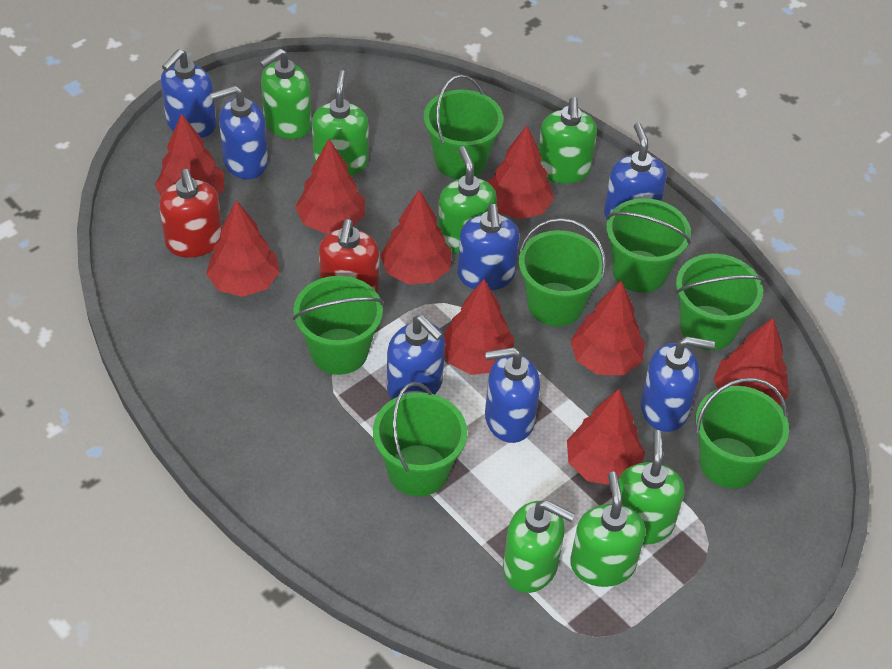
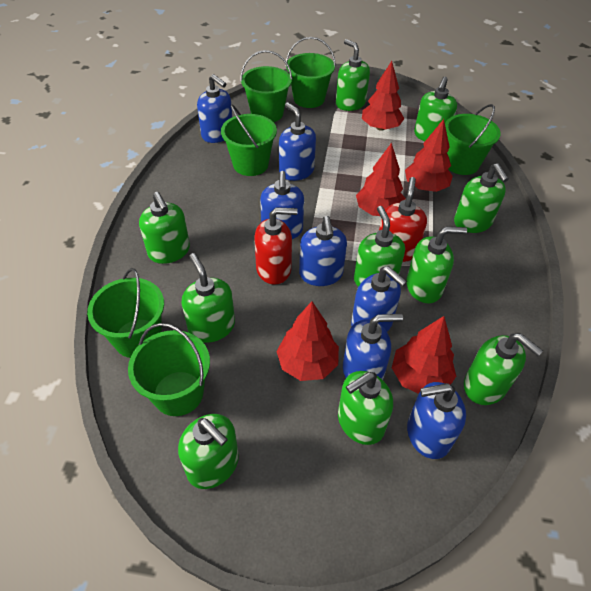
green bucket: [293,276,384,375] [373,382,467,497] [424,75,503,179] [519,218,606,326] [606,198,691,293] [676,254,765,350] [695,378,789,489] = 7 -> [87,268,164,358] [128,323,210,416] [221,104,277,176] [240,50,292,122] [285,37,336,108] [445,104,501,175] = 6
green soap dispenser: [260,48,312,139] [312,70,368,176] [438,146,497,254] [503,500,575,593] [539,97,597,184] [570,472,645,587] [612,430,684,544] = 7 -> [139,192,190,264] [178,414,239,489] [182,253,235,343] [336,39,370,111] [338,371,393,445] [354,206,405,287] [406,227,467,303] [414,77,457,141] [454,163,509,233] [464,333,543,405] = 10
red tree: [155,113,225,196] [206,200,280,297] [295,139,365,234] [380,190,452,285] [444,279,514,375] [488,125,554,219] [567,389,645,485] [570,281,645,375] [713,318,789,405] = 9 -> [276,301,339,381] [356,143,406,216] [362,61,405,131] [392,316,456,394] [405,119,453,192] = 5

